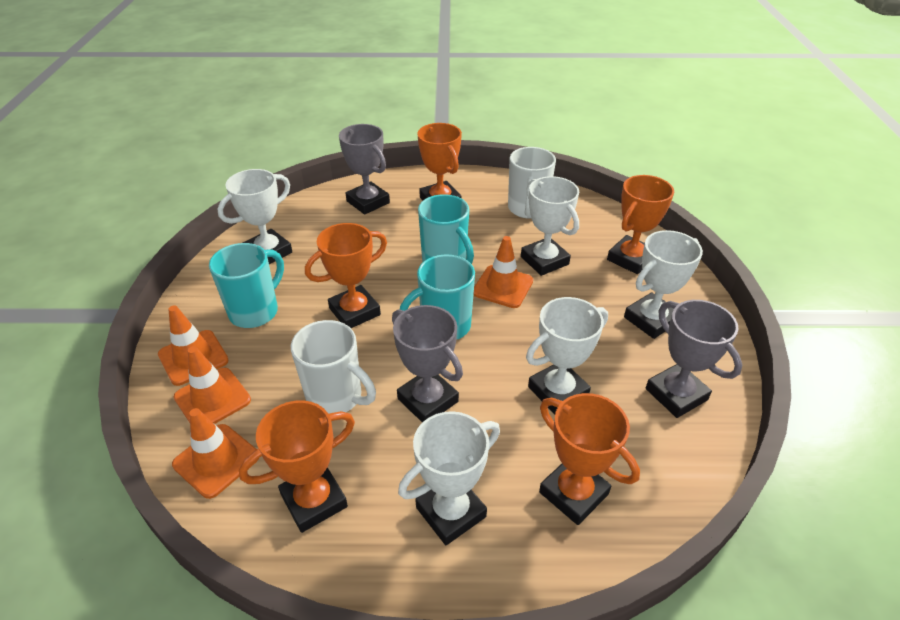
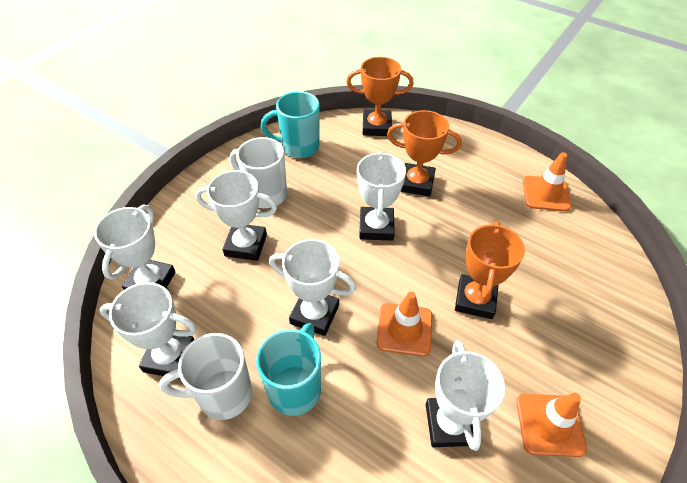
grey trophy: [339,124,390,215] [392,305,463,422] [646,300,742,418] = 3 -> none = 0
orange traffic cone: [158,305,229,386] [172,408,259,499] [174,346,251,424] [473,236,533,308] = 4 -> [376,292,432,356] [516,393,587,457] [523,152,571,212] = 3
orange trophy: [239,400,355,533] [305,223,387,328] [417,123,462,200] [539,393,640,525] [607,175,674,274] = 5 -> [346,57,414,136] [387,110,462,197] [455,221,525,319] = 3
turquoise mug: [209,243,284,328] [400,254,475,340] [418,194,474,264] = 3 -> [256,323,321,416] [261,91,320,158] = 2
white trophy: [217,169,292,264] [398,411,500,545] [521,176,579,276] [526,297,608,415] [624,230,703,339] = 5 -> [94,205,175,290] [99,282,197,379] [195,170,277,261] [269,239,356,336] [357,151,406,241] [426,341,505,451] = 6

